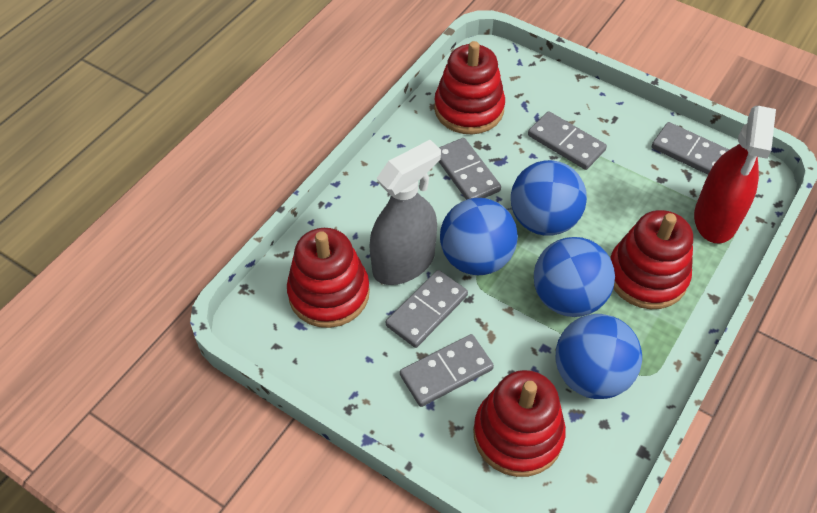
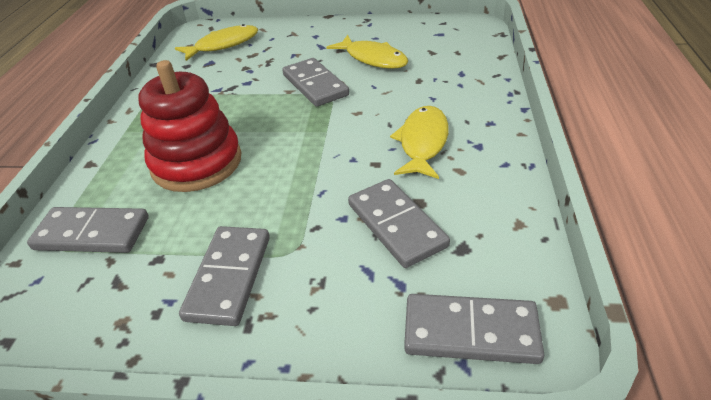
blue ball: [440,198,518,275] [511,160,587,236] [534,237,615,317] [556,314,642,399] = 4 -> none = 0
grey spray bottle: [369,140,441,285] = 1 -> none = 0
red spray bottle: [694,106,776,244] = 1 -> none = 0
red stacking toy: [287,228,370,328] [434,41,505,134] [473,370,566,477] [610,210,693,309] = 4 -> [138,60,241,192] = 1
yellow fish: none = 0 -> [175,24,258,61] [326,35,408,69] [390,106,449,179] = 3

